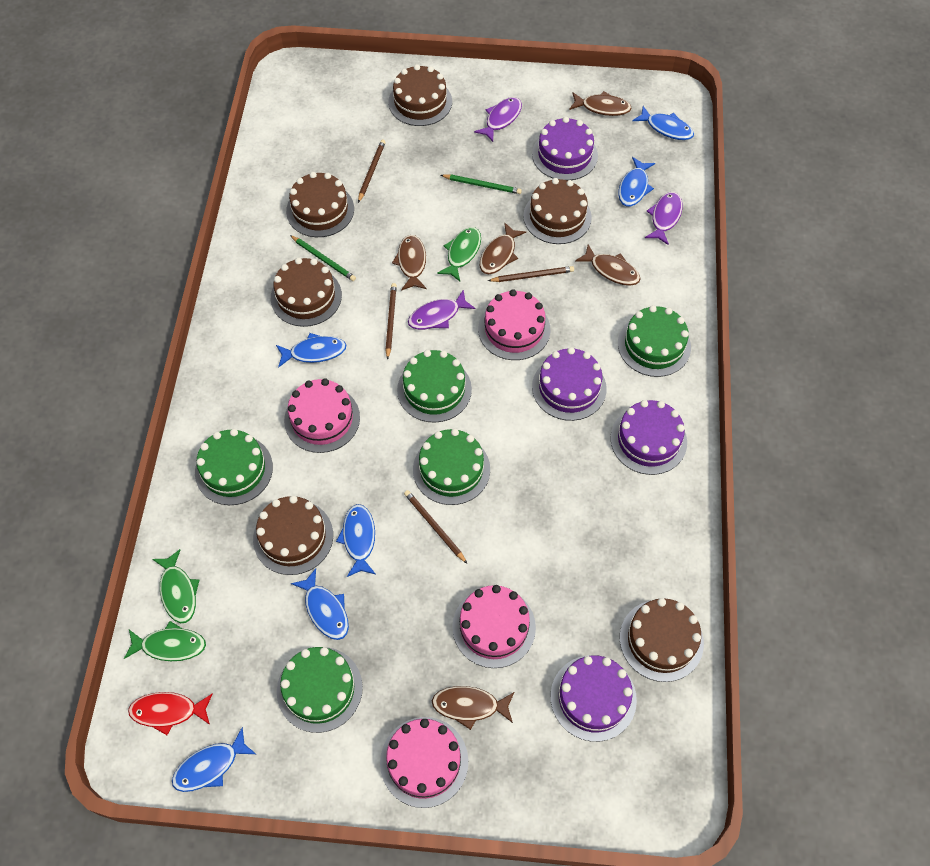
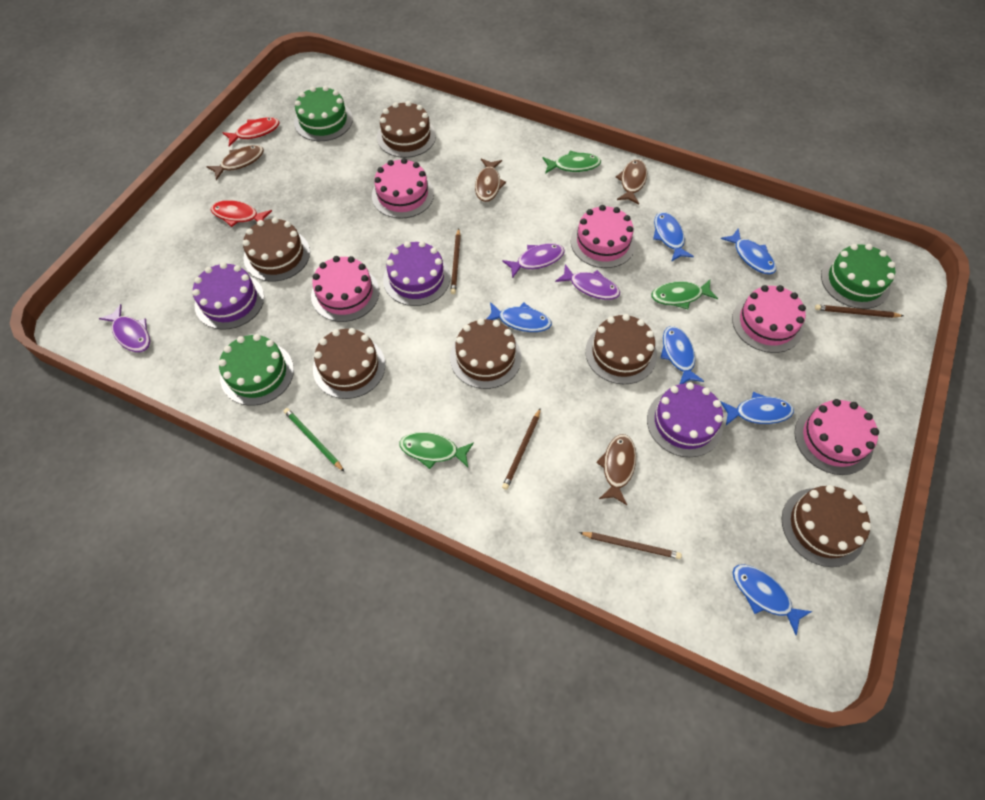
brown fish: [392,235,427,291] [432,686,514,730] [480,222,526,274] [569,91,632,116] [575,244,641,286] = 5 -> [206,145,264,180] [475,158,506,202] [596,434,636,505] [615,159,647,204] = 4
green cake: [195,429,273,505] [277,647,363,733] [397,350,472,423] [413,428,490,505] [618,305,691,377] = 5 -> [218,334,294,406] [294,86,353,141] [821,244,895,309] = 3
green pencil: [290,235,356,281] [441,174,522,194] = 2 -> [284,408,344,471] = 1
pink cake: [284,378,360,453] [380,717,468,808] [452,585,536,668] [478,289,551,360] = 4 -> [311,256,379,322] [372,158,434,219] [571,205,636,268] [732,285,806,353] [794,399,879,475] = 5
purple cake: [532,117,598,181] [532,347,607,421] [551,656,637,742] [610,400,687,475] = 4 -> [192,262,264,330] [383,241,450,306] [647,382,723,457] = 3
red fish: [128,692,213,735] = 1 -> [211,200,272,227] [222,117,280,147] = 2

